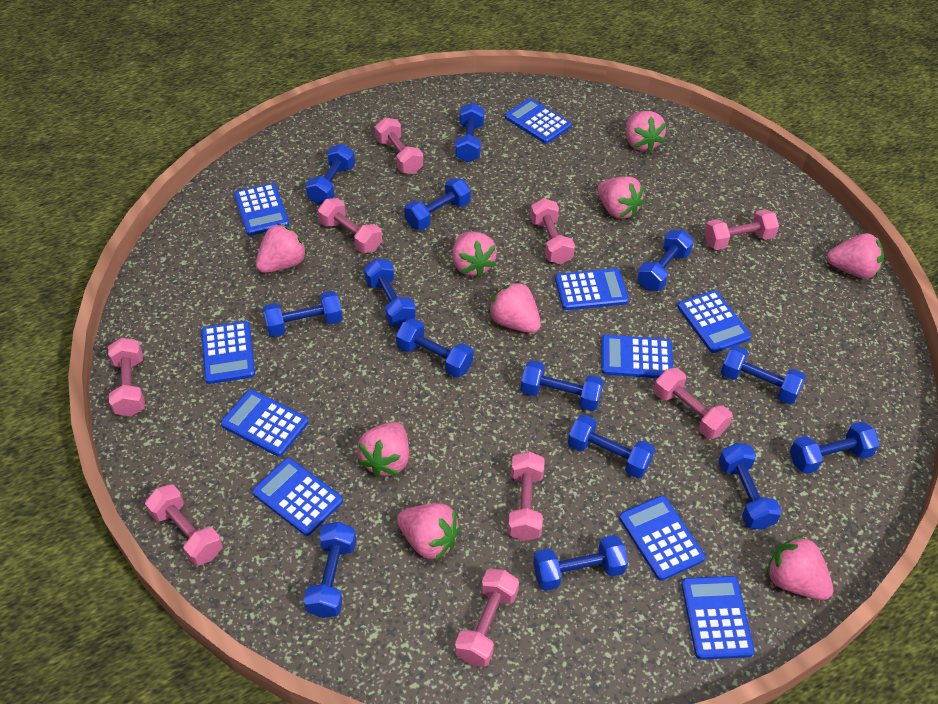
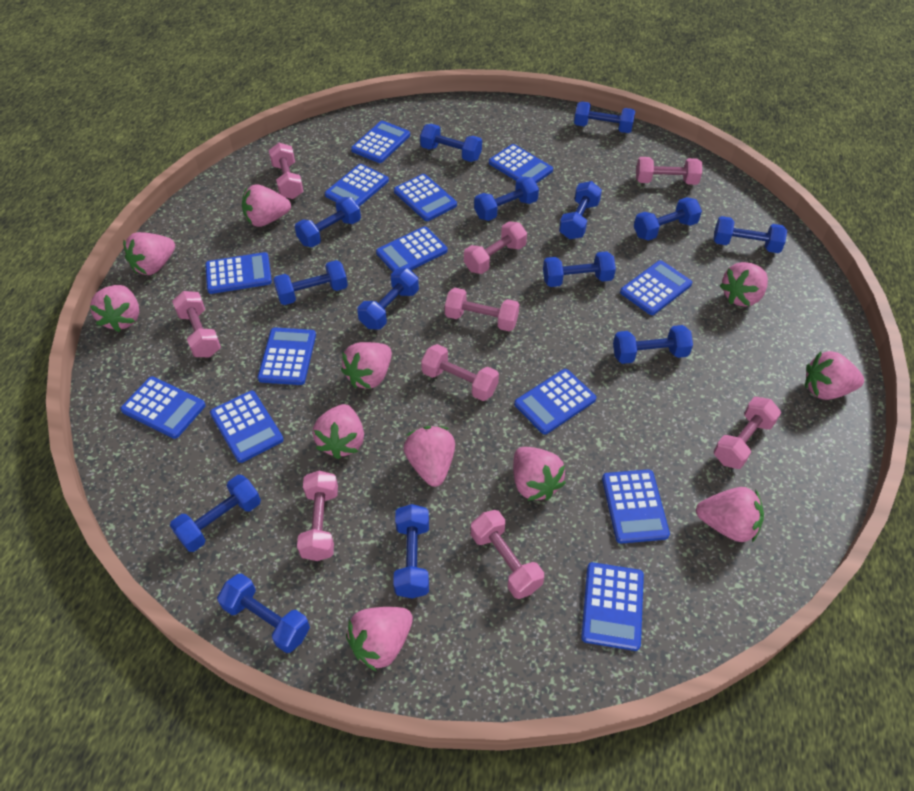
blue calculator: [201,321,255,384] [221,389,309,457] [234,183,290,236] [252,458,343,536] [505,98,572,144] [555,268,629,310] [601,335,673,378] [619,496,706,581] [677,290,752,353] [681,576,755,660] = 10 -> [120,376,206,439] [205,252,272,294] [210,391,284,463] [258,327,316,385] [325,164,389,207] [351,121,410,163] [376,226,448,272] [394,174,457,221] [489,144,553,183] [514,369,596,434] [581,562,644,651] [602,469,670,544] [620,260,692,315] = 13
pink strawberry: [256,223,308,273] [357,422,409,478] [397,503,461,561] [452,232,497,278] [488,281,541,333] [597,176,644,219] [626,111,666,153] [766,535,833,600] [827,233,884,279] = 9 -> [90,285,139,332] [123,232,175,275] [242,184,291,227] [313,404,364,459] [341,342,392,389] [346,607,413,672] [403,426,455,487] [513,447,566,501] [696,487,764,542] [719,262,768,307] [805,351,864,400] = 11

